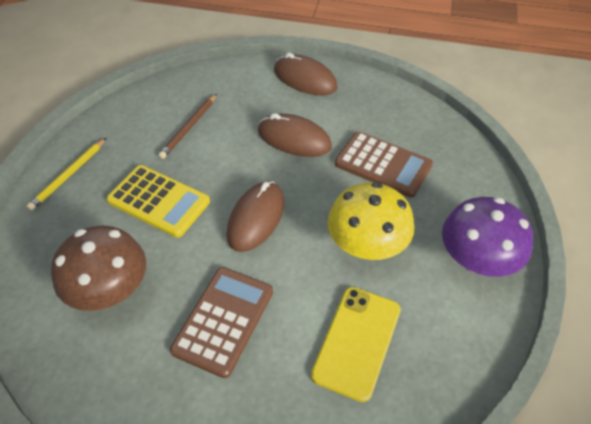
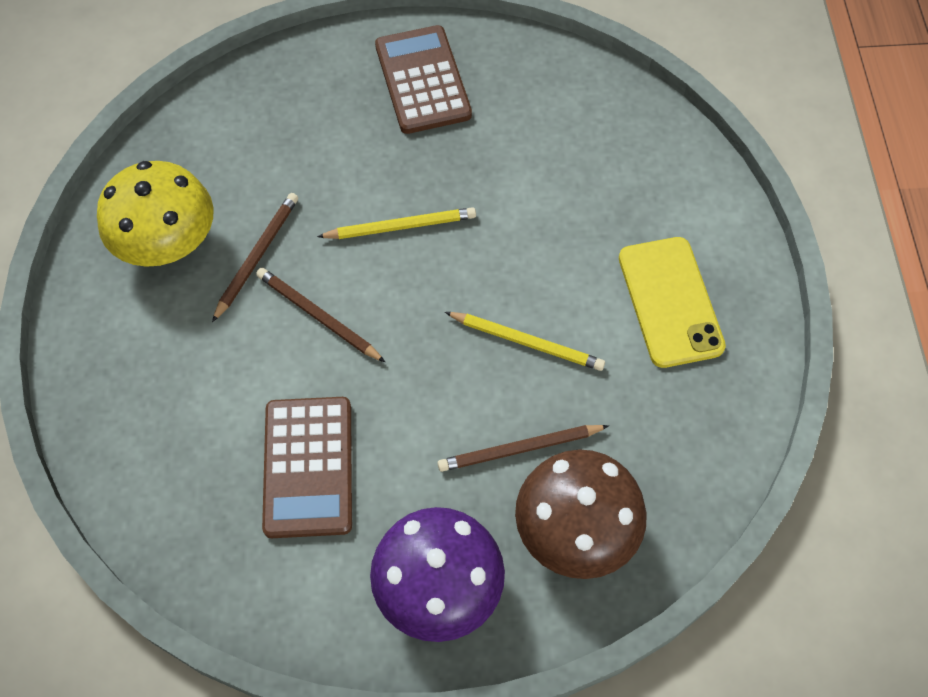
brown mouse: [226,181,284,252] [258,113,332,157] [274,52,338,95] = 3 -> none = 0
brown pencil: [158,94,217,159] = 1 -> [212,193,298,322] [256,268,385,362] [437,425,609,472] = 3
yellow calculator: [107,165,210,238] = 1 -> none = 0
yellow pencil: [26,138,106,211] = 1 -> [317,207,476,239] [445,312,605,371] = 2

